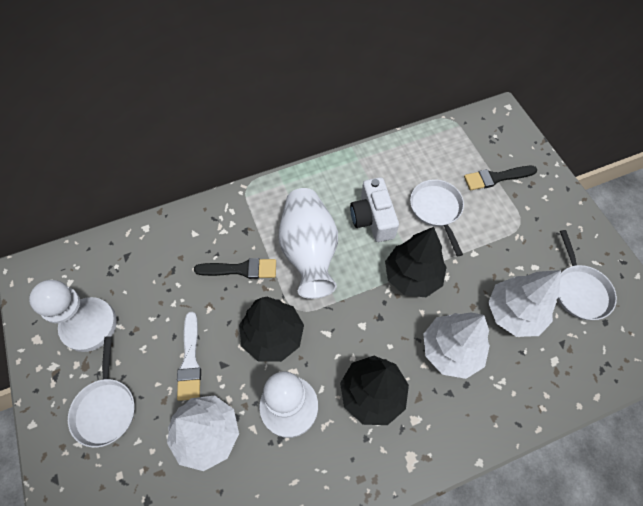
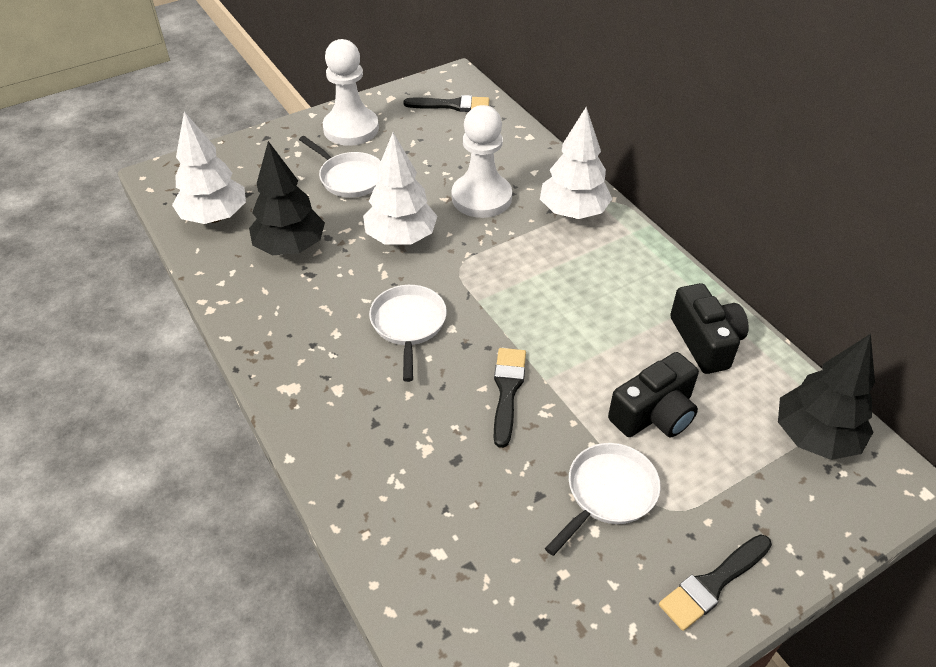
black brush: [194,258,276,279] [464,166,537,190] = 2 -> [404,95,489,112] [494,348,526,448] [659,534,772,631] = 3
black camera: none = 0 -> [608,352,699,437] [670,283,749,374] = 2
black tree: [239,297,304,362] [340,356,409,425] [385,227,447,297] = 3 -> [249,141,325,255] [778,334,875,460] = 2
white brush: [177,312,201,401] = 1 -> none = 0
white camera: [350,177,399,242] = 1 -> none = 0
white vase: [279,188,338,299] = 1 -> none = 0

